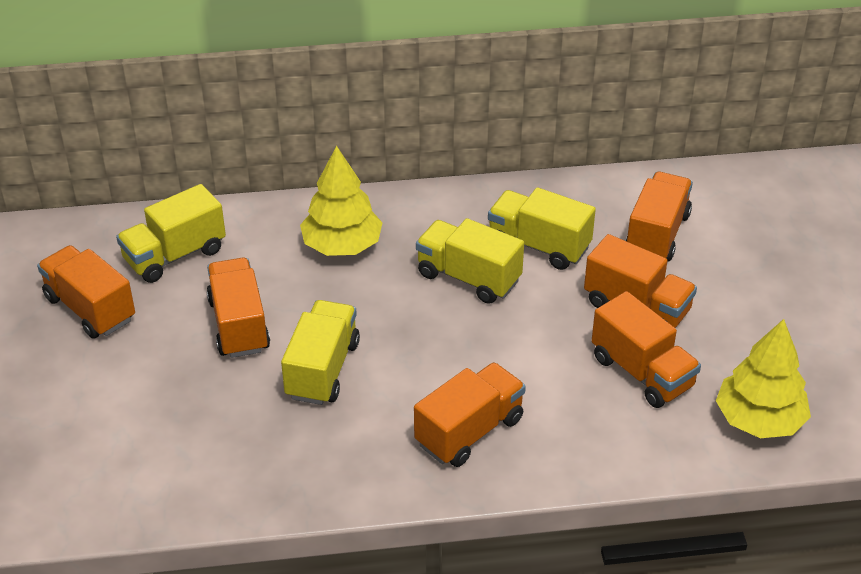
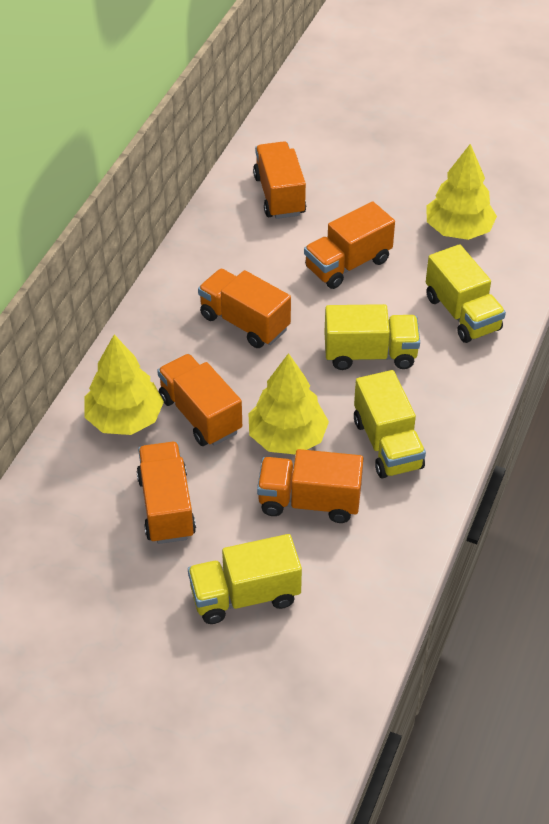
yellow tree: [300,146,383,256] [716,319,811,438] = 2 -> [84,335,164,435] [248,353,329,455] [426,144,497,240] = 3

